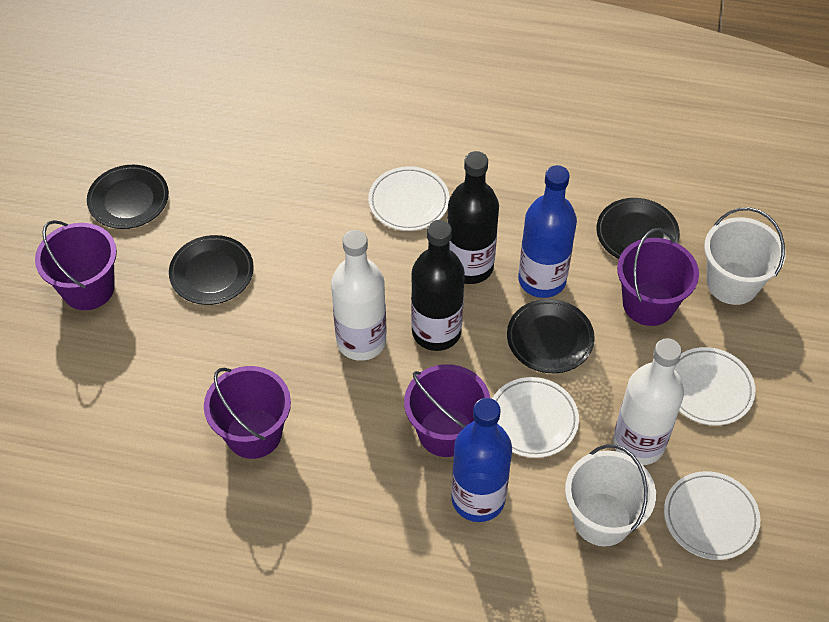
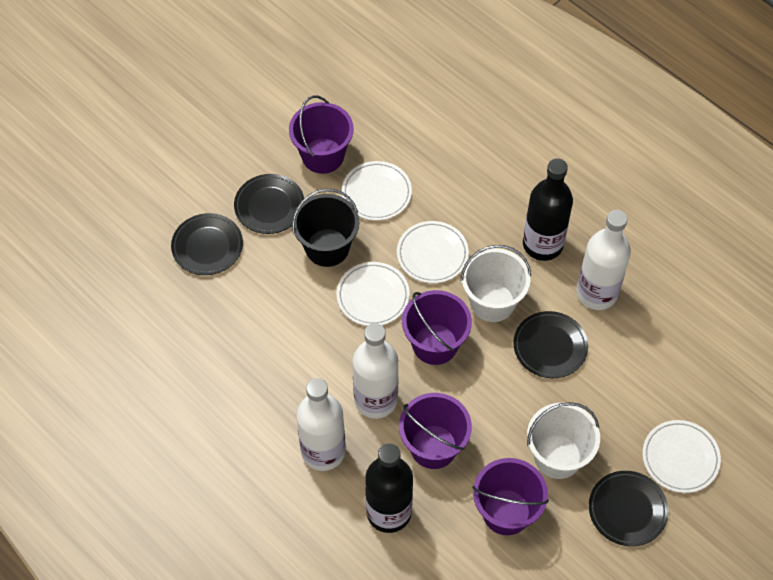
black bucket: none = 0 -> [292,189,359,267] = 1
blue bottle: [451,398,512,522] [518,165,577,298] = 2 -> none = 0
white bottle: [331,230,386,361] [613,338,684,465] = 2 -> [296,378,346,471] [352,323,398,419] [576,210,631,310] = 3

